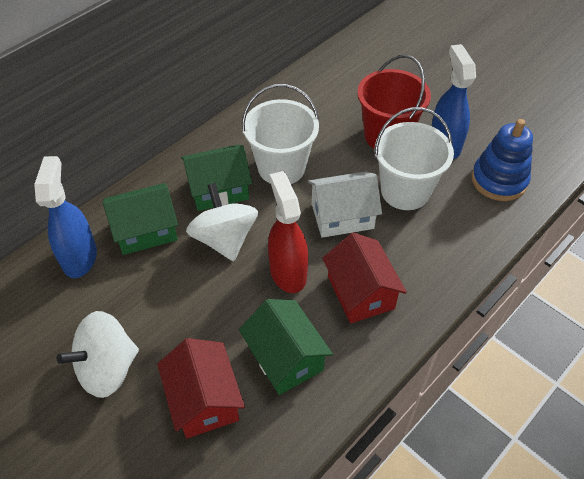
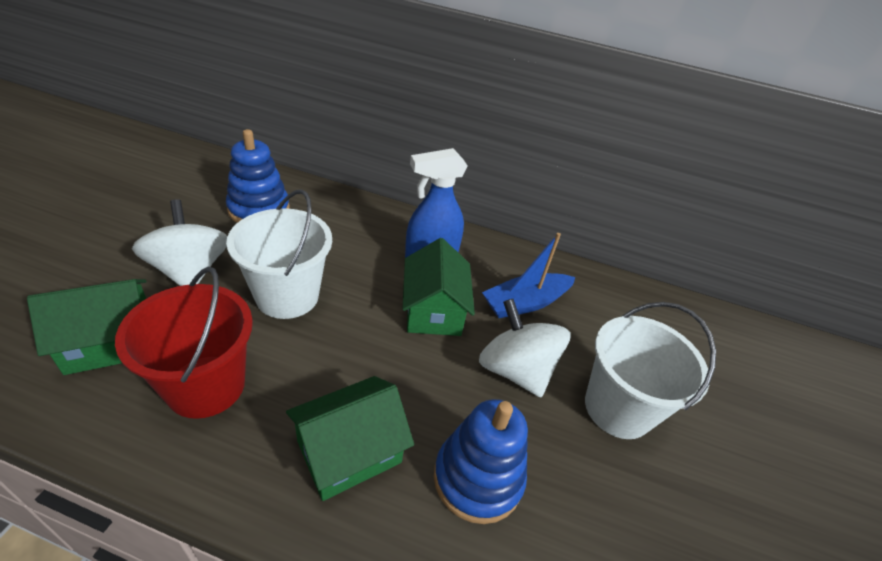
blue boat: none = 0 -> [482,233,576,318] = 1
blue spray bottle: [34,156,97,278] [432,44,476,159] = 2 -> [405,148,468,258] = 1
blue stacking toy: [471,119,533,201] = 1 -> [226,129,290,223] [434,399,528,524] = 2
red house: [157,338,245,439] [322,232,407,323] = 2 -> none = 0
red spray bottle: [268,171,308,293] = 1 -> none = 0
white house: [308,171,382,238] = 1 -> none = 0

